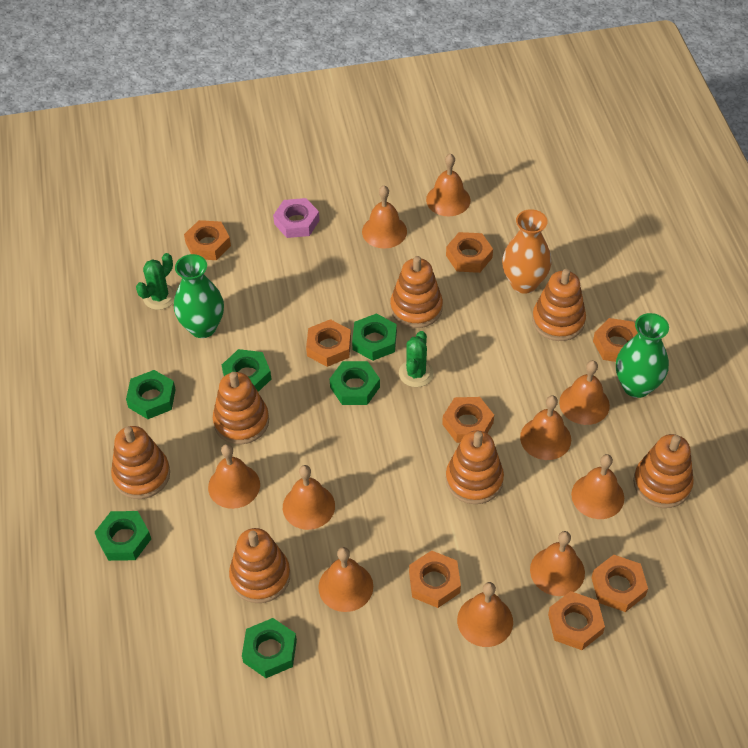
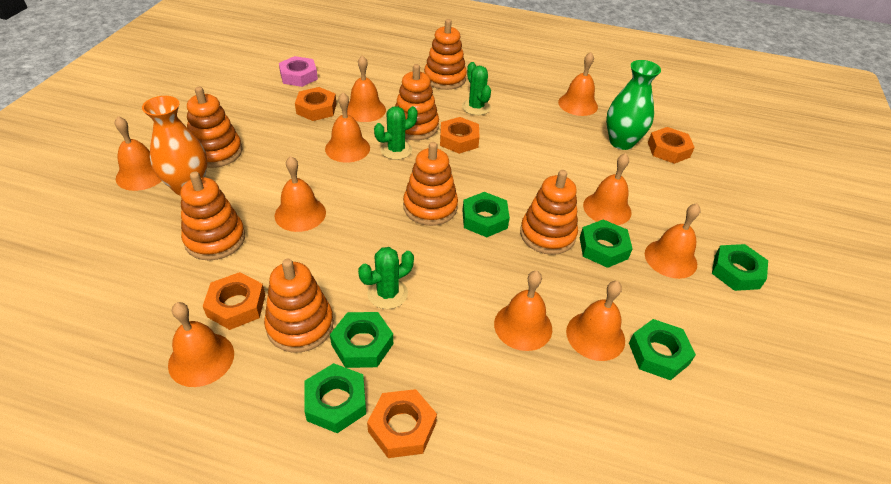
green cactus: [136,253,176,310] [399,331,434,387] = 2 -> [358,247,414,309] [374,106,418,160] [462,62,491,115] = 3
green vase: [174,254,224,338] [616,313,669,398] = 2 -> [606,60,661,150] = 1
orange nut: [184,220,231,260] [306,319,351,367] [409,550,461,608] [442,397,494,443] [446,232,493,273] [548,591,605,650] [591,555,648,612] [593,318,638,362] = 8 -> [203,272,265,330] [295,87,336,121] [367,389,437,458] [440,117,479,154] [648,127,695,164] = 5

